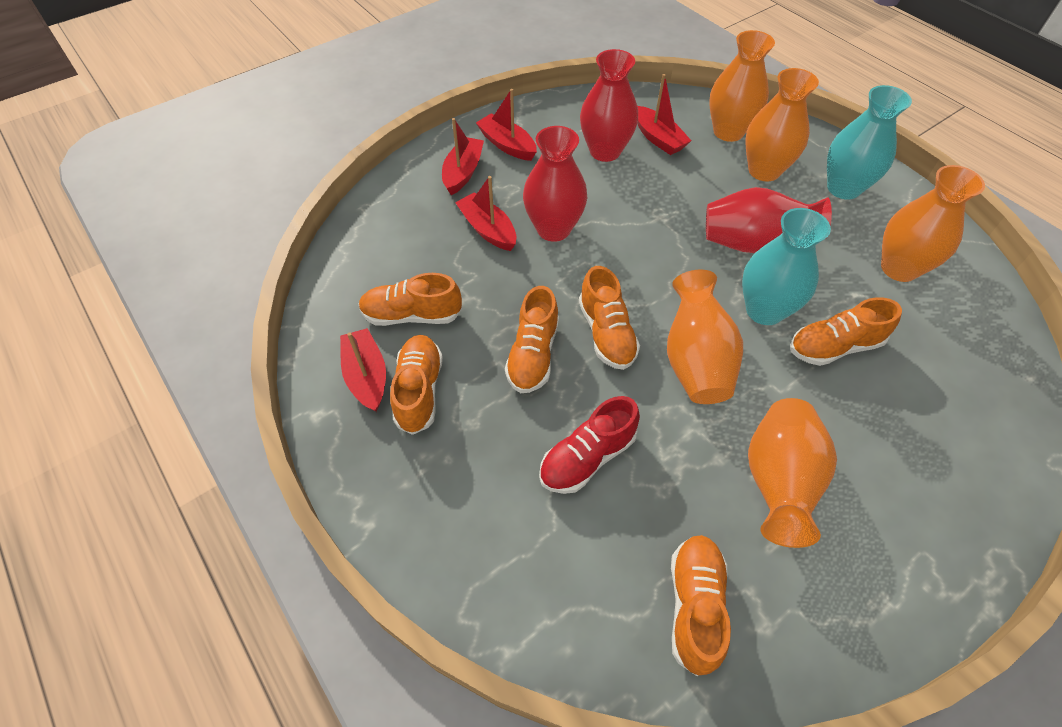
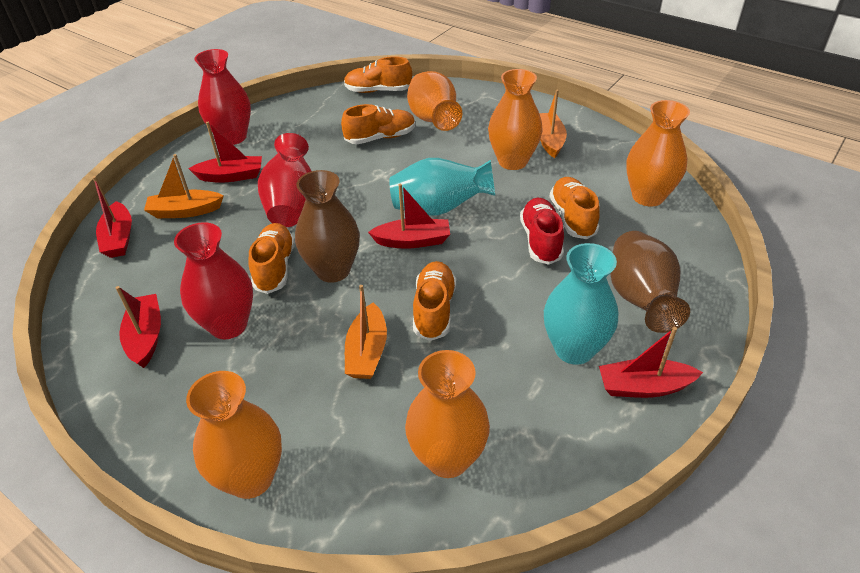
brown vase: none = 0 -> [295,170,360,283] [610,231,690,333] = 2
orange boat: none = 0 -> [144,154,224,218] [345,285,387,379] [539,90,567,158] = 3
orange shoe: [359,273,462,326] [390,335,443,435] [505,286,559,393] [579,266,640,370] [671,535,731,676] [790,297,902,366] = 6 -> [249,223,295,294] [341,104,415,144] [344,56,412,93] [413,261,456,341] [550,177,600,239] = 5

